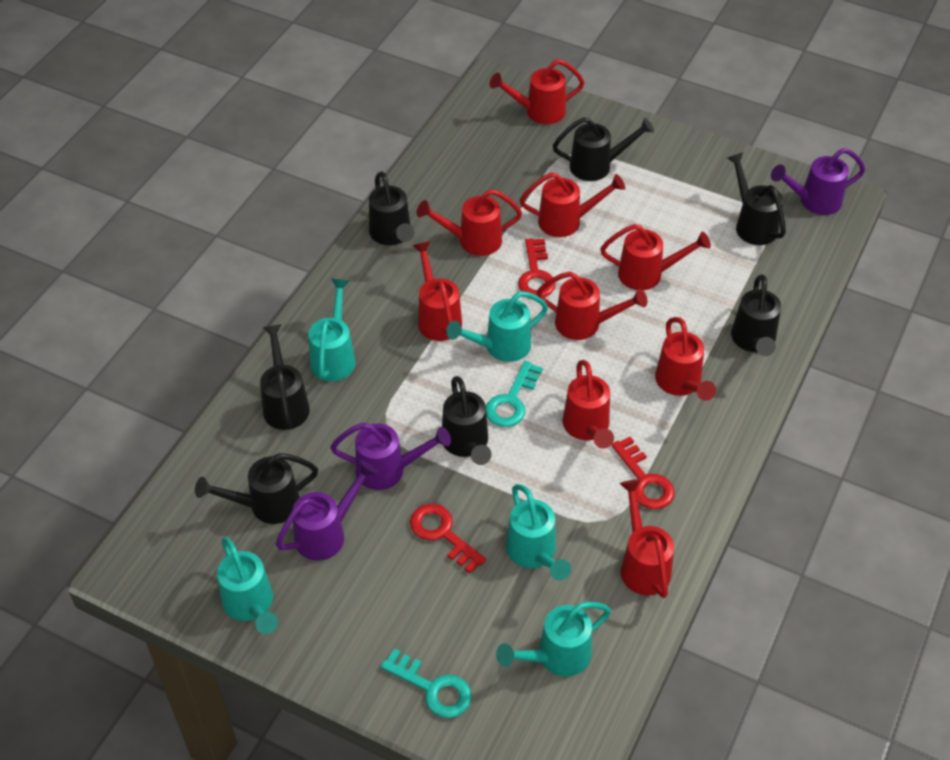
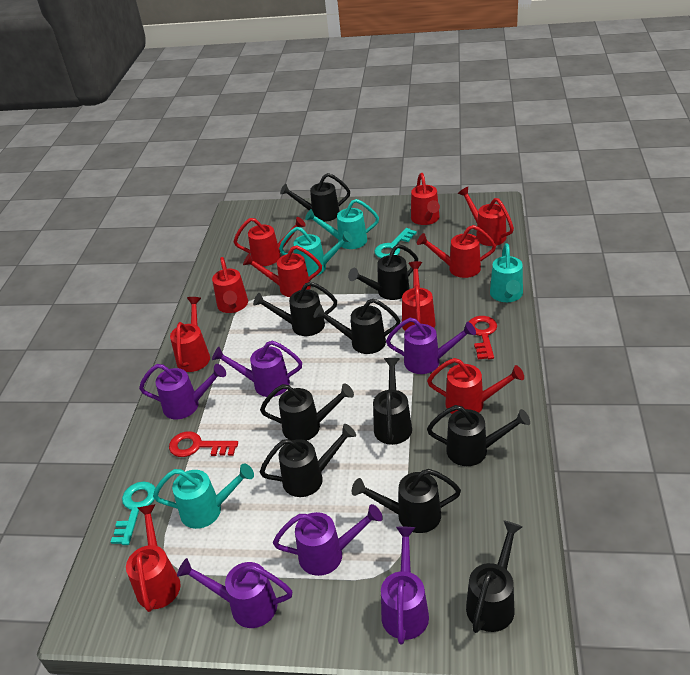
black watering can: [195,453,318,524] [260,324,310,430] [369,171,414,245] [442,376,491,465] [553,117,654,181] [727,152,786,245] [731,274,781,356] = 7 -> [253,282,337,336] [260,383,354,441] [260,424,356,497] [280,173,350,222] [314,299,400,354] [348,244,418,300] [352,469,461,533] [373,358,412,445] [427,405,530,466] [466,521,523,633] = 10
purple watering can: [276,460,378,561] [330,423,451,490] [771,148,865,215] = 3 -> [139,364,226,419] [177,558,293,628] [212,341,302,397] [273,504,383,576] [381,527,429,645] [386,318,476,374] = 6
red key: [410,504,486,574] [518,238,556,297] [612,437,675,509] = 3 -> [169,431,238,457] [469,316,497,359] = 2
red watering can: [412,241,462,341] [417,189,522,256] [489,59,585,124] [520,172,625,237] [537,272,648,340] [562,360,614,449] [600,224,711,290] [620,479,674,598] [655,317,716,401] = 9 -> [126,504,181,612] [170,297,210,372] [212,257,248,313] [234,217,306,266] [243,245,322,297] [402,261,436,331] [411,173,440,225] [417,225,496,278] [427,358,524,414] [458,187,514,246] = 10
turquoise watering can: [217,537,278,634] [308,279,355,381] [447,291,548,362] [496,602,611,676] [506,484,571,581] = 5 -> [153,464,254,529] [279,227,353,276] [305,199,379,249] [490,243,523,302] = 4

